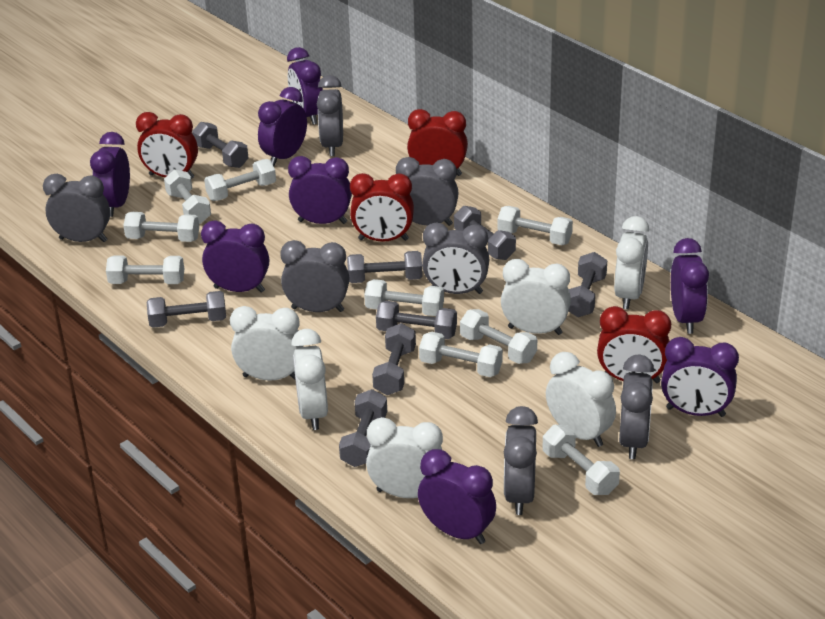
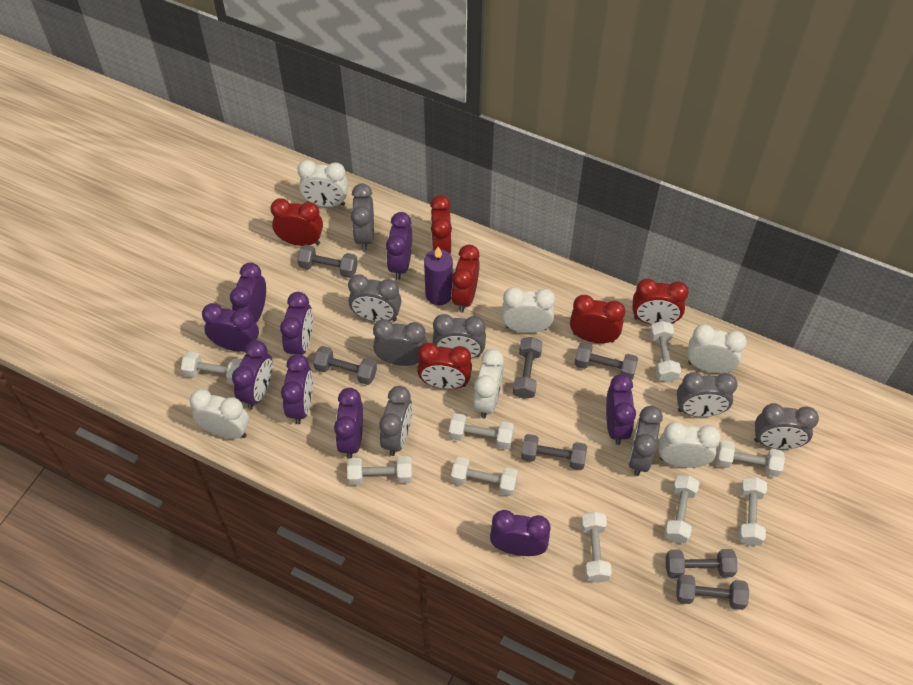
grey clock: [43,174,110,242] [280,240,349,312] [317,75,343,156] [396,157,459,226] [422,223,489,294] [504,406,538,515] [619,355,654,459] = 7 -> [348,274,401,322] [351,184,374,251] [373,319,427,366] [379,386,413,456] [433,314,486,359] [628,406,663,476] [677,372,738,417] [754,403,819,449] = 8
grey dumbbell: [147,291,226,328] [192,122,249,168] [339,389,387,467] [347,251,423,283] [372,323,416,395] [376,301,457,339] [454,206,516,260] [569,252,607,317] = 8 -> [297,244,358,278] [313,346,377,385] [513,337,543,399] [521,434,587,470] [574,342,638,380] [666,549,737,578] [676,574,749,610] = 7
purple candle: none = 0 -> [424,247,453,305] = 1
purple clock: [90,132,130,217] [201,221,269,293] [258,87,307,166] [287,47,323,125] [288,156,352,224] [418,449,496,544] [661,337,739,417] [671,238,709,334] = 8 -> [202,303,259,352] [230,262,266,323] [232,340,273,409] [280,292,313,355] [281,354,313,424] [334,388,363,459] [386,212,412,280] [490,510,550,556] [606,374,636,445] = 9
red clock: [136,112,198,179] [350,173,414,242] [407,109,468,176] [597,306,671,383] = 4 -> [270,198,323,246] [417,343,472,389] [430,195,452,254] [451,244,480,312] [570,295,625,343] [632,279,689,325] = 6

